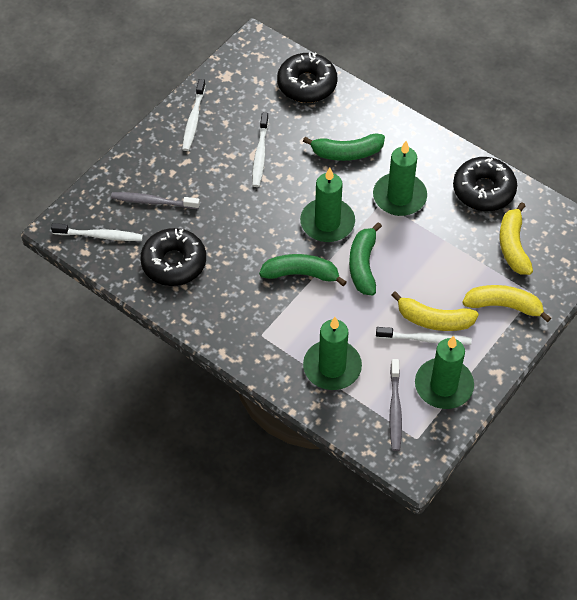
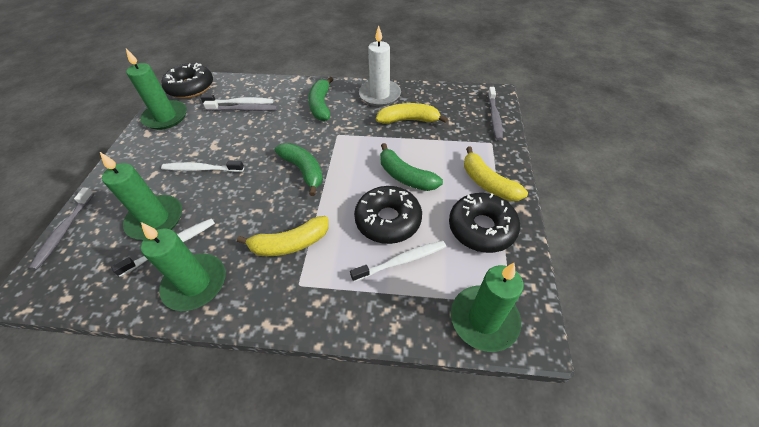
grey toothbrush: [111,192,200,209] [389,359,402,451] = 2 -> [29,187,94,270] [203,101,277,111] [488,87,503,140] = 3
white candle: none = 0 -> [359,25,401,106] = 1

